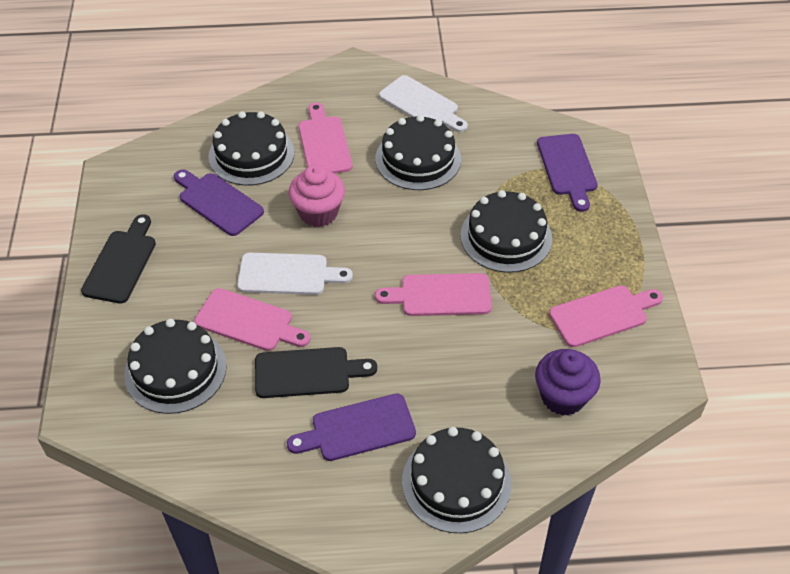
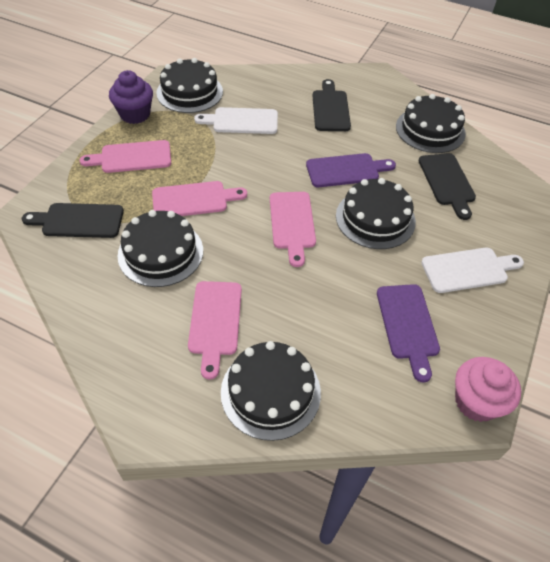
black cutting board: [81,214,156,304] [255,347,377,398] = 2 -> [22,203,124,238] [312,79,351,131] [419,153,476,220] = 3
purple cutting board: [174,169,264,236] [287,393,416,461] [537,134,597,212] = 3 -> [306,153,396,187] [377,284,440,382] = 2

